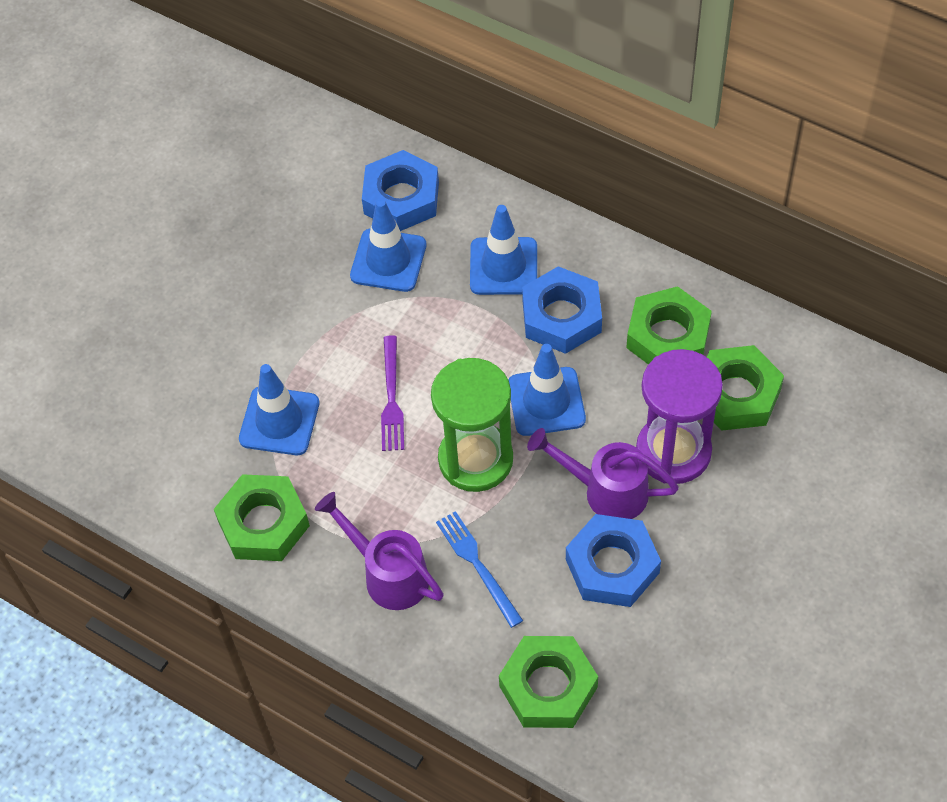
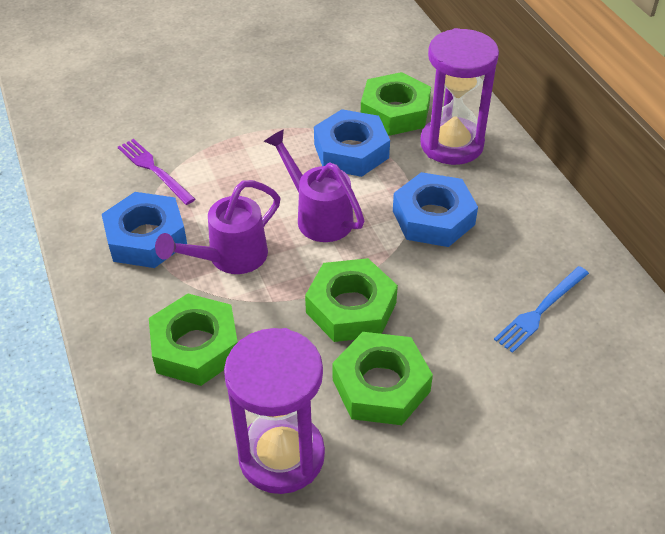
blue traffic cone: [239,364,319,455] [350,199,426,292] [470,205,537,295] [509,344,586,436] = 4 -> none = 0
green hourglass: [431,358,513,492] = 1 -> none = 0
purple hourglass: [636,349,723,484] = 1 -> [224,328,325,494] [420,28,499,165] = 2

